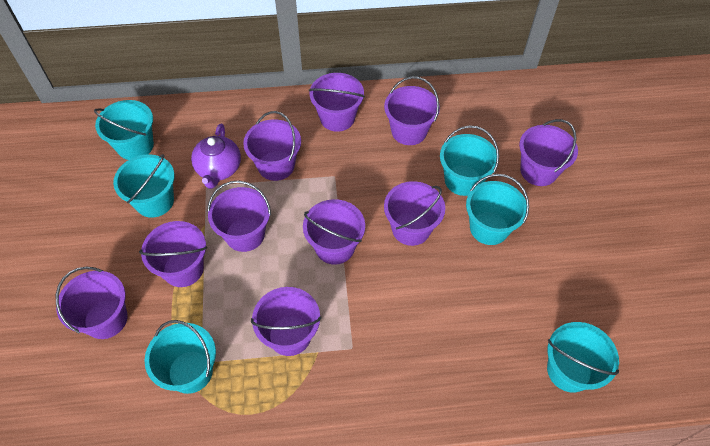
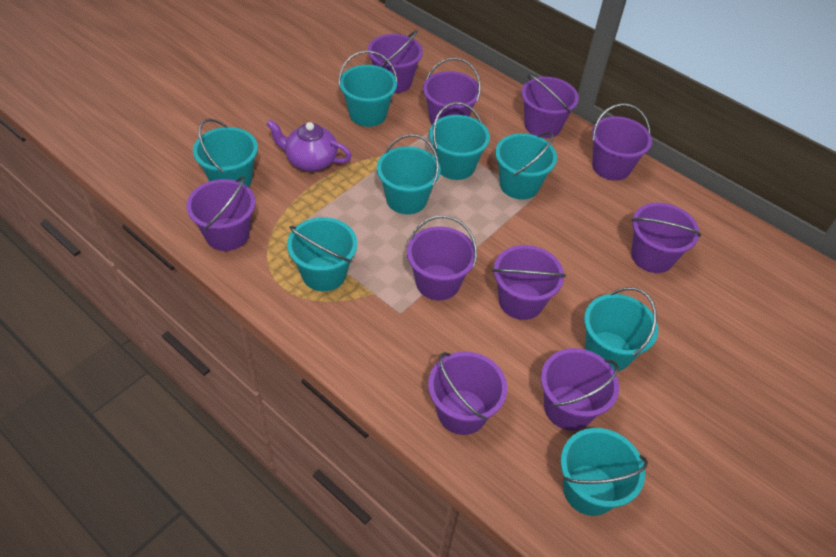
turquoise bucket: [94,100,154,160] [113,154,175,218] [144,320,216,394] [440,126,499,196] [466,174,529,245] [547,322,619,392] = 6 -> [193,119,258,187] [287,217,357,291] [338,50,398,127] [377,134,440,214] [429,102,490,180] [495,132,557,200] [560,428,648,516] [584,287,658,371] = 8

